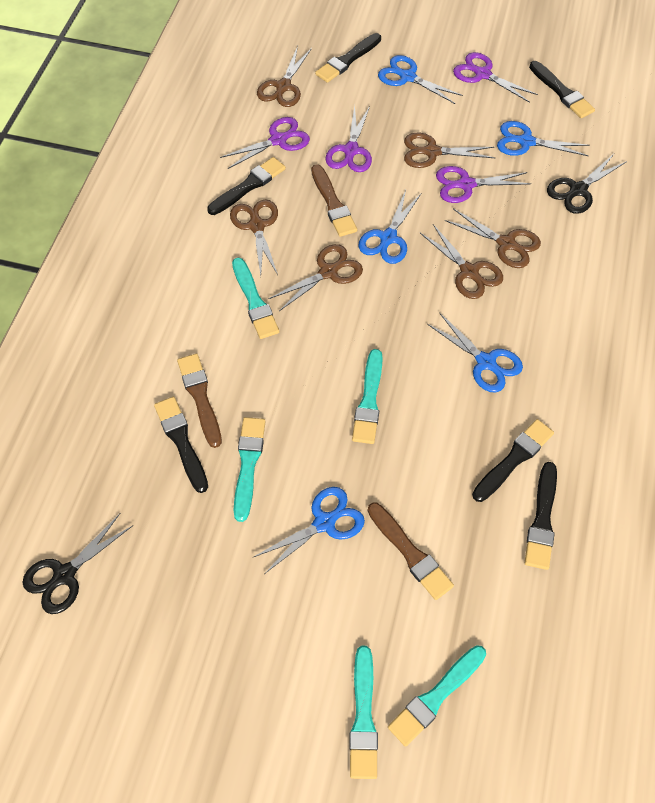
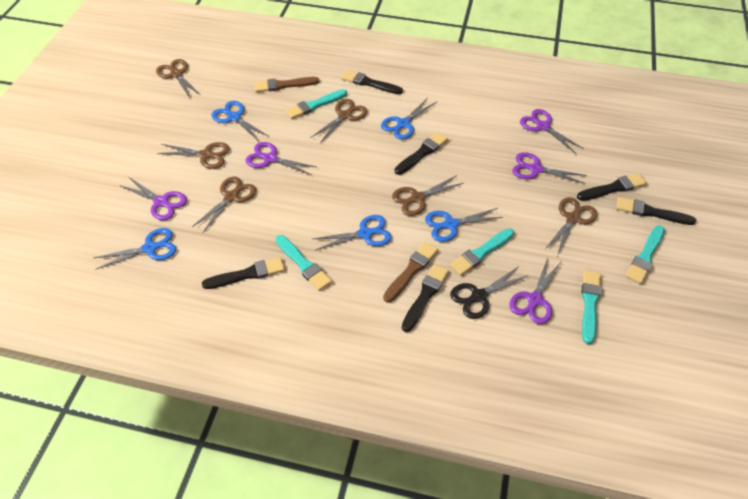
black scissors: [22,513,132,614] [547,154,627,214] = 2 -> [450,266,529,319] = 1
brown brush: [177,354,222,448] [311,164,357,237] [368,502,454,600] = 3 -> [254,77,319,92] [383,242,438,303] = 2
purple scissors: [220,117,310,169] [325,106,372,172] [436,166,531,203] [453,52,538,103] = 4 -> [119,177,187,220] [245,142,316,175] [509,258,561,324] [512,152,587,184] [520,109,584,154] = 5

